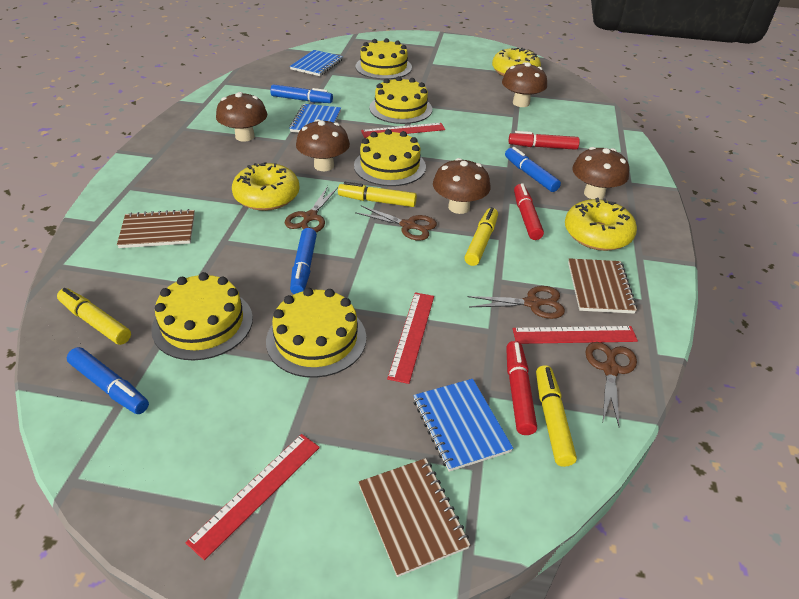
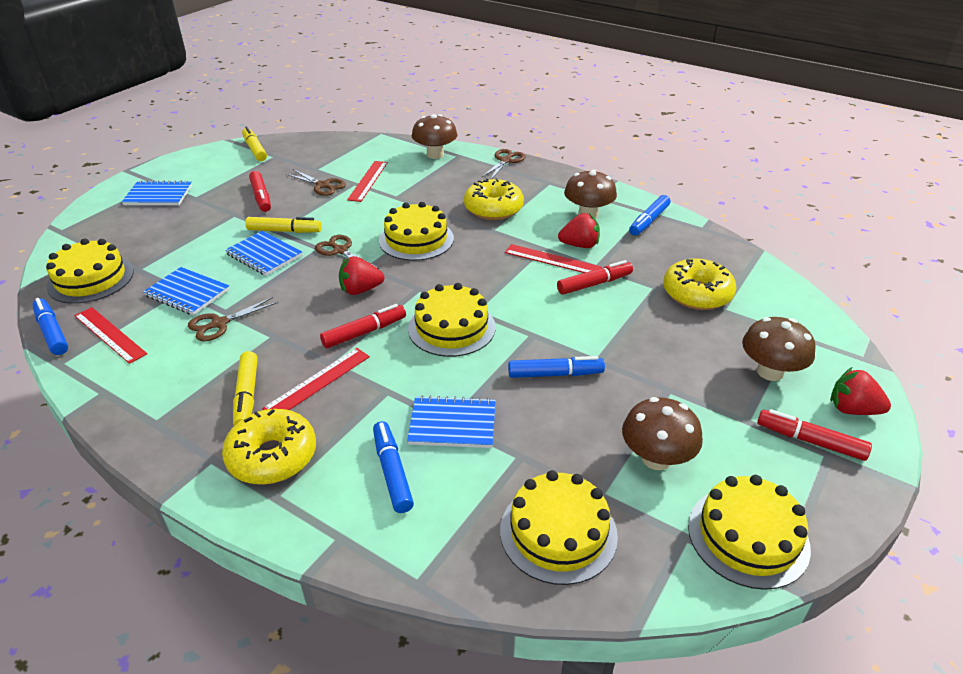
blue notebook: [289,104,341,133] [290,50,343,76] [413,379,513,472] = 3 -> [122,180,192,205] [143,267,230,315] [225,231,302,276] [407,395,496,448] = 4
brown mushroom: [216,92,267,142] [296,119,350,171] [433,158,490,214] [502,62,547,107] [572,147,629,200] = 5 -> [412,114,457,159] [564,169,617,219] [622,397,703,470] [742,317,815,381] = 4
brown notebook: [117,209,195,248] [359,458,470,577] [568,258,637,314] = 3 -> none = 0
red marker: [506,341,537,435] [509,131,580,150] [514,183,544,240] = 3 -> [249,171,271,212] [320,304,406,348] [557,260,633,295] [757,409,872,461] = 4
red strawberry: none = 0 -> [339,256,384,295] [558,213,600,248] [830,367,891,415] = 3
yellow marker: [57,288,131,345] [338,182,417,207] [464,207,498,266] [536,365,577,467] = 4 -> [233,351,258,426] [242,126,267,161] [245,217,322,233] = 3

